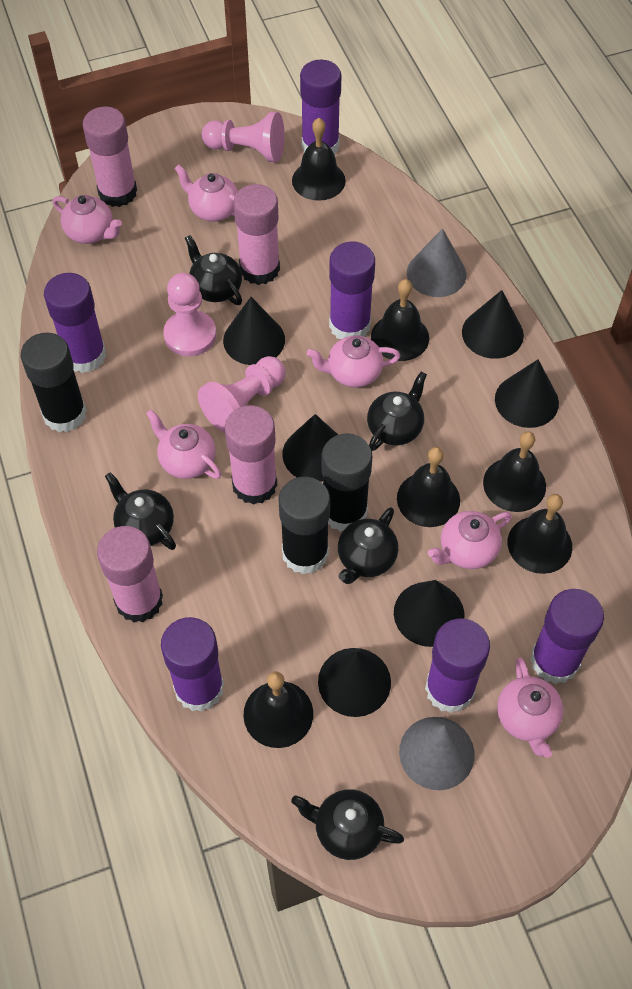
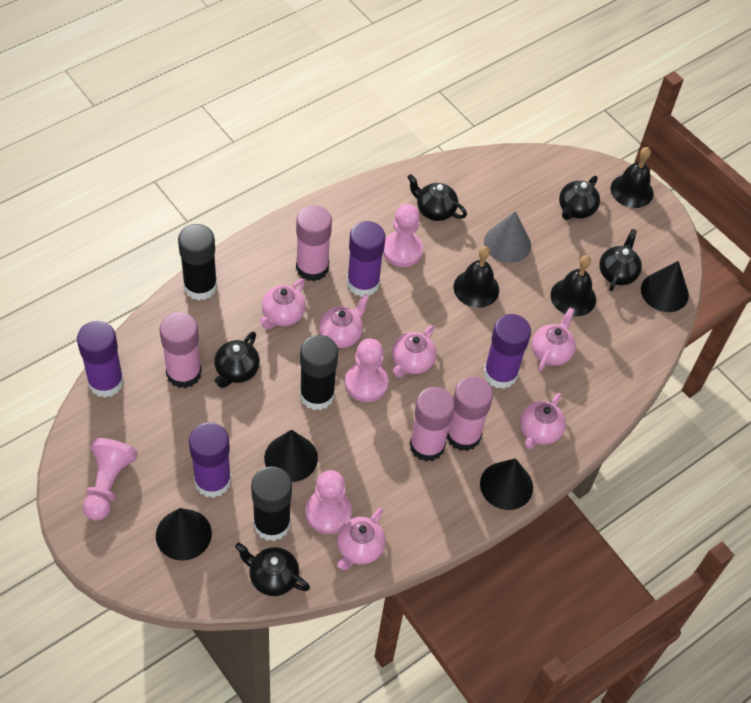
black bell: [243,671,313,748] [292,118,346,201] [371,279,429,361] [397,447,460,527] [483,431,546,512] [508,494,572,574] = 6 -> [454,246,499,308] [551,255,596,316] [611,147,654,208] = 3
black cone: [223,297,285,365] [282,414,338,482] [318,648,391,717] [394,580,464,647] [462,290,524,359] [495,359,559,428] = 6 -> [156,508,212,561] [264,430,318,482] [480,458,533,510] [641,261,689,312] = 4
grey cone: [399,717,475,790] [407,228,466,297] = 2 -> [484,211,531,263] = 1
pink pawn: [163,273,216,356] [198,356,286,433] [201,112,285,162] = 3 -> [83,438,138,521] [305,470,352,534] [345,338,389,402] [383,204,423,267] = 4
purple glue stick: [44,273,106,373] [161,617,224,712] [300,60,341,155] [329,242,375,339] [425,618,490,713] [530,589,604,684] = 6 -> [77,321,124,398] [189,422,231,498] [347,221,386,297] [484,314,531,389] = 4

